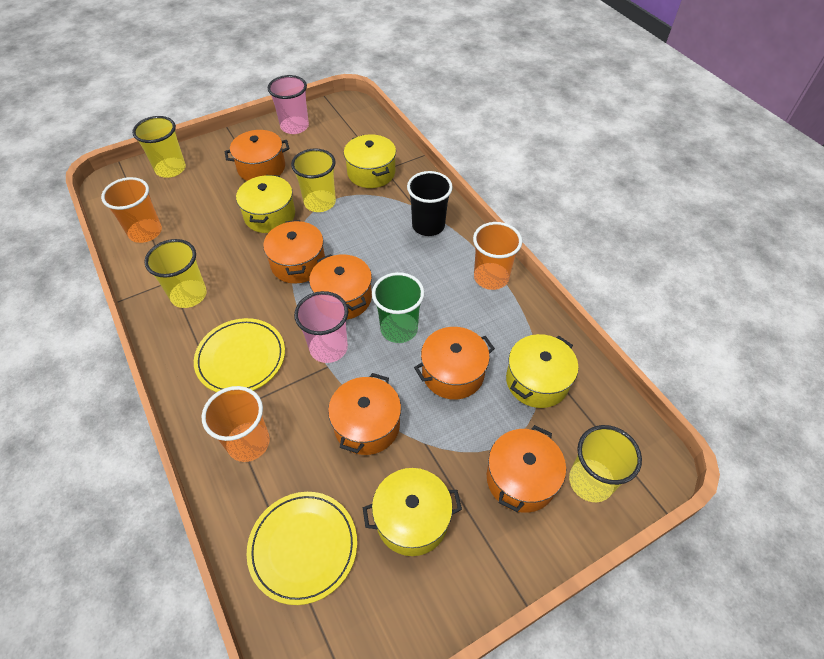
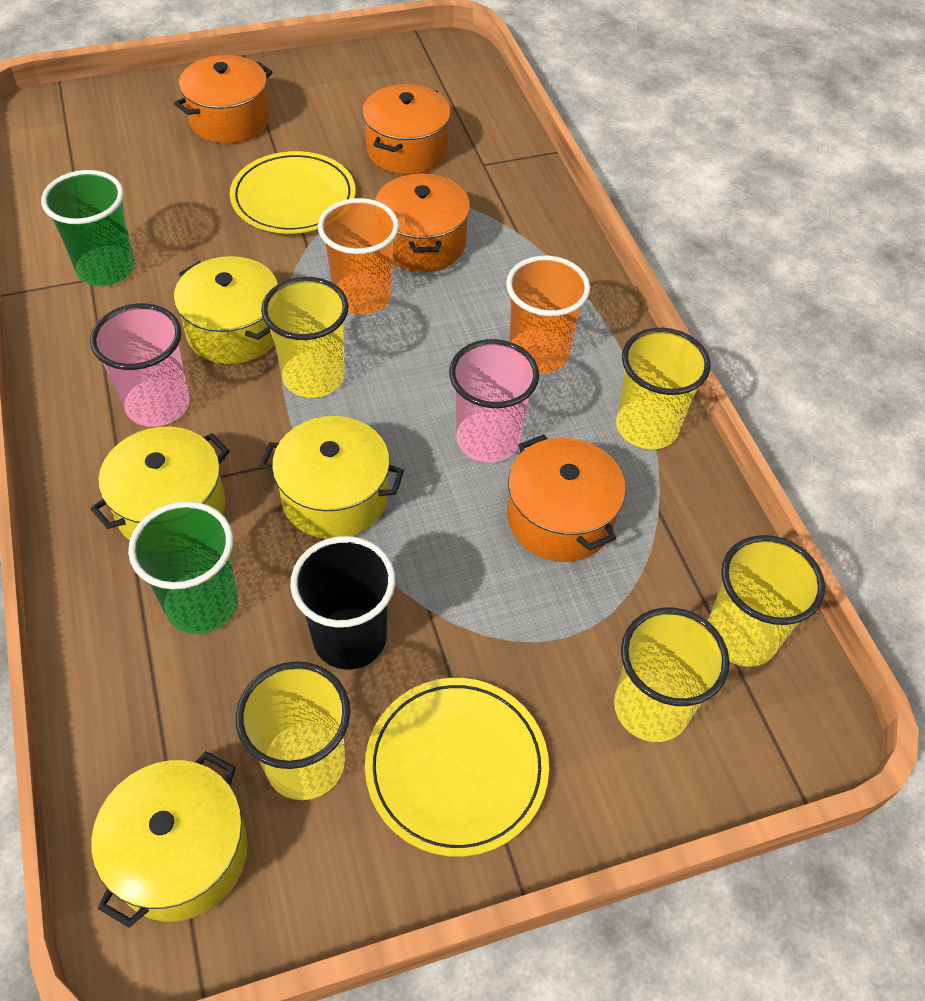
green cup: [372,272,424,343] = 1 -> [41,170,135,286] [128,501,238,634] = 2
orange cup: [101,177,162,243] [202,386,270,462] [473,222,522,290] = 3 -> [318,198,399,314] [506,256,590,374] = 2
orange pot: [225,130,289,181] [263,220,325,284] [309,254,372,320] [328,373,401,455] [414,327,495,400] [487,425,566,513] = 6 -> [174,55,272,143] [362,84,451,174] [375,173,470,272] [507,434,626,562] = 4
yellow cup: [132,116,186,178] [144,239,207,308] [291,149,336,212] [569,425,642,502] = 4 -> [236,661,350,800] [261,277,349,398] [614,607,730,742] [616,328,710,449] [708,535,825,667] = 5

